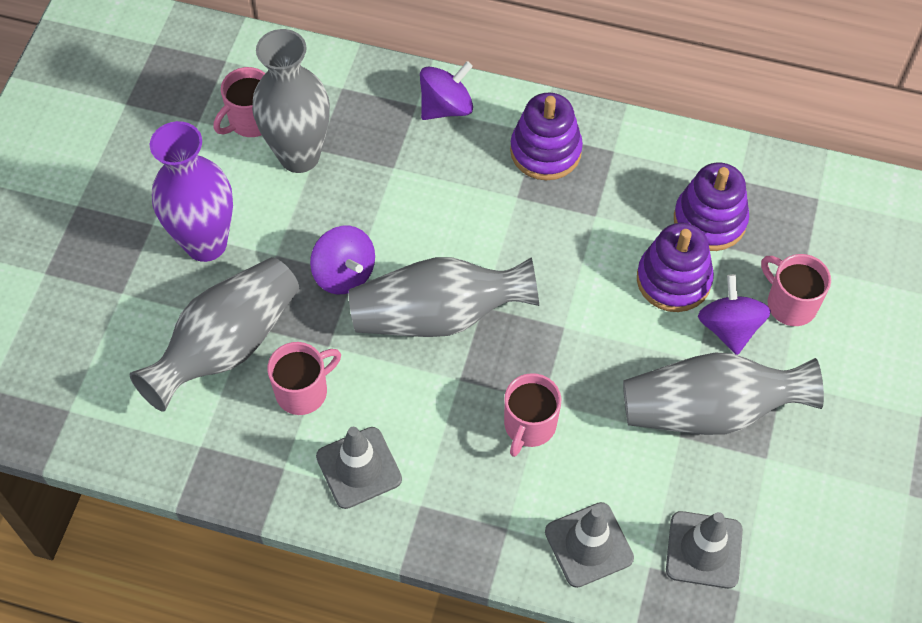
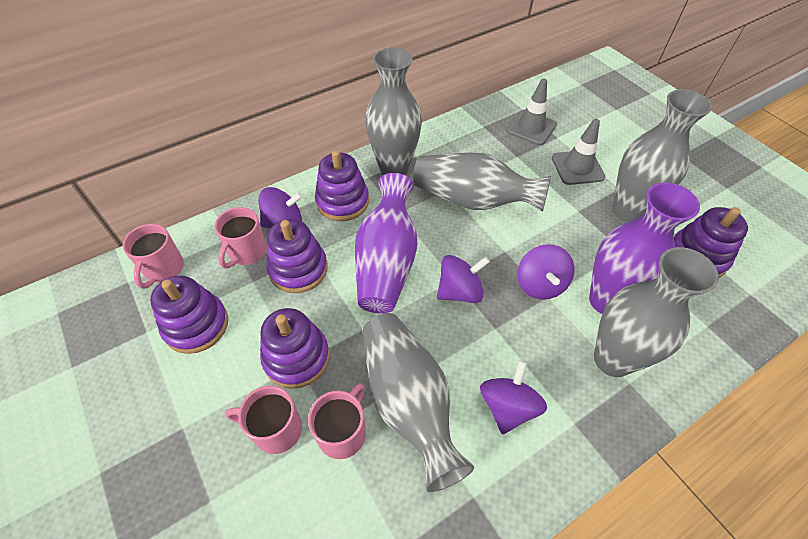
grey traffic cone: [316,427,402,509] [545,502,634,588] [666,511,743,589] = 3 -> [506,79,557,145] [552,119,605,185] = 2
grey vase: [130,257,299,412] [252,29,330,173] [348,257,539,337] [623,353,824,435] = 4 -> [363,313,474,492] [365,47,422,175] [413,153,551,212] [594,247,719,377] [612,89,712,222] = 5
purple spinning top: [310,226,375,294] [420,61,473,120] [698,274,771,355] = 3 -> [258,187,303,228] [437,255,490,303] [480,360,547,434] [517,244,575,300] = 4
purple stacking toy: [510,92,583,180] [637,223,714,312] [674,163,749,251] = 3 -> [150,275,228,354] [260,308,330,389] [266,219,328,293] [315,150,369,221] [674,207,748,278] = 5
purple vase: [150,121,233,262] = 1 -> [355,173,417,313] [589,182,700,314] = 2

